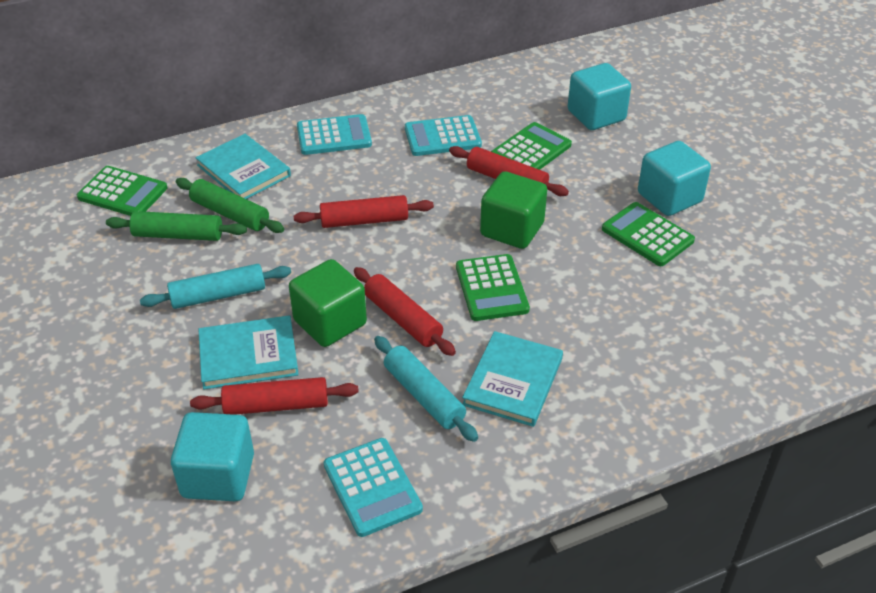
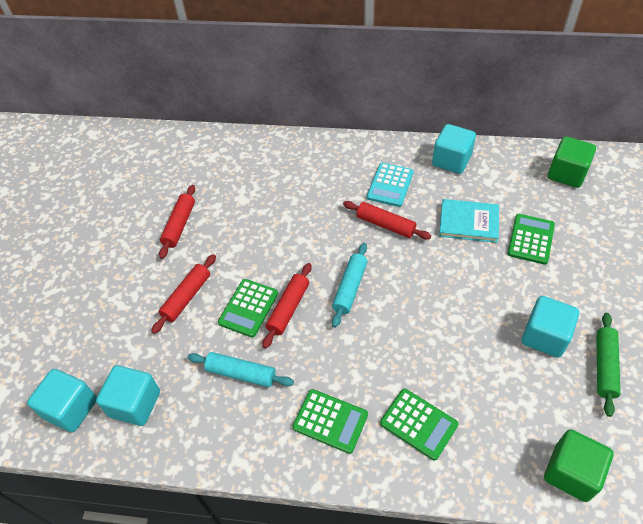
green rolling pin: [106,211,247,241] [176,178,284,233] = 2 -> [596,313,621,417] = 1
turquoise book: [196,134,291,199] [198,315,299,389] [462,331,563,427] = 3 -> [439,199,499,243] = 1
turquoise calculator: [297,114,372,155] [324,438,423,537] [405,115,482,156] = 3 -> [367,163,414,207] = 1
turquoise cube: [171,412,254,501] [568,63,631,130] [638,141,711,216] = 3 -> [27,369,97,432] [96,365,160,426] [432,124,476,174] [522,296,579,358] = 4

